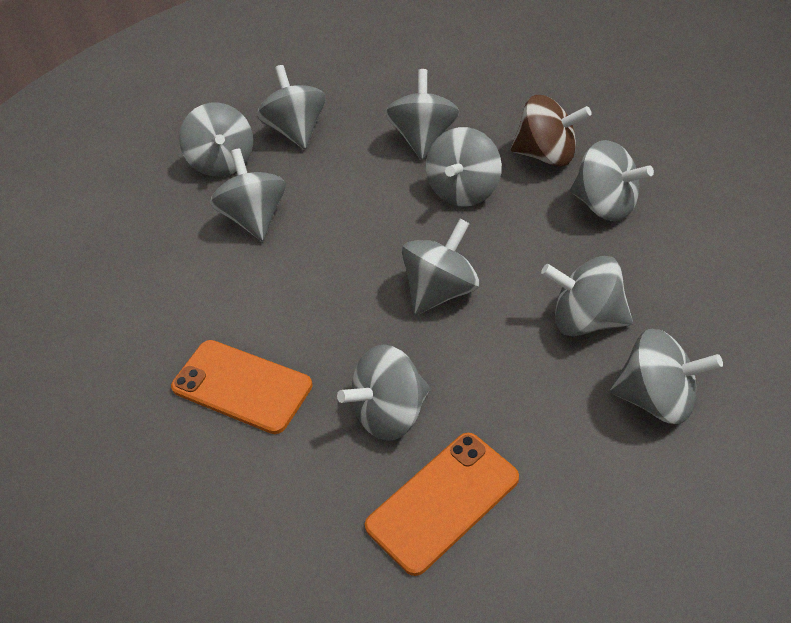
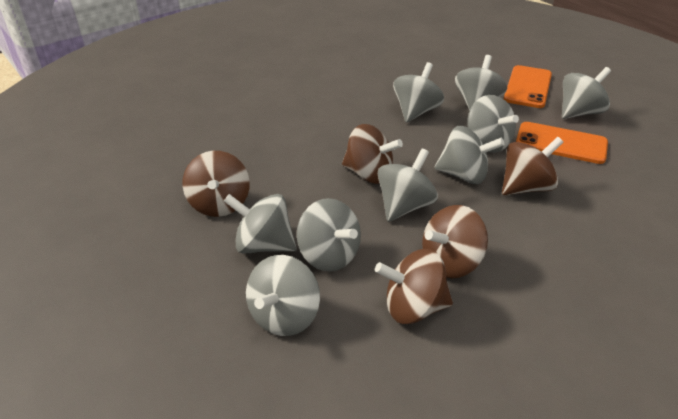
brown spinning top: [511,95,592,167] = 1 -> [183,151,250,217] [342,124,403,184] [375,249,453,324] [422,205,488,278] [502,137,563,195] = 5
grey spinning top: [179,103,253,177] [210,149,286,241] [257,65,326,149] [337,344,430,441] [386,69,459,160] [402,219,480,315] [426,127,502,207] [541,256,633,337] [570,140,654,221] [610,329,723,424] = 10 -> [224,194,297,254] [246,255,320,336] [297,198,361,272] [378,149,438,222] [393,62,444,123] [434,126,505,184] [455,55,507,110] [467,95,519,153] [562,67,611,119] = 9

